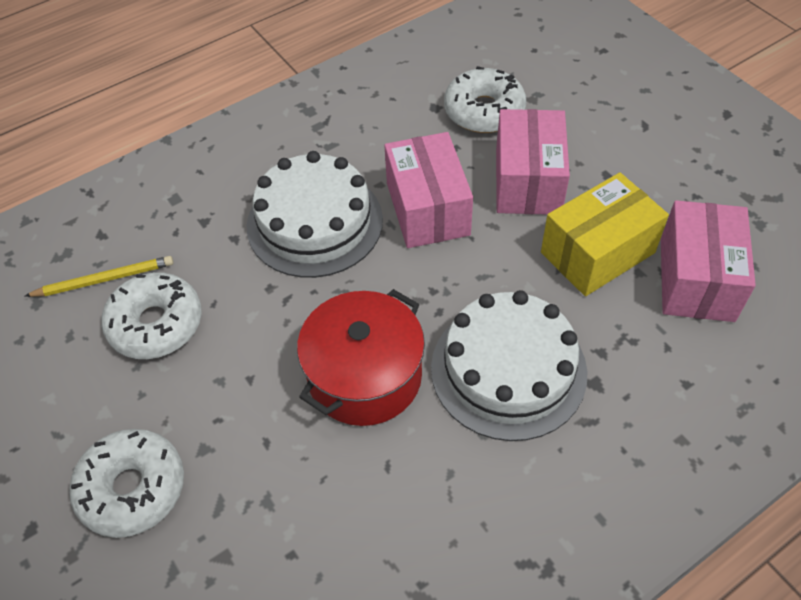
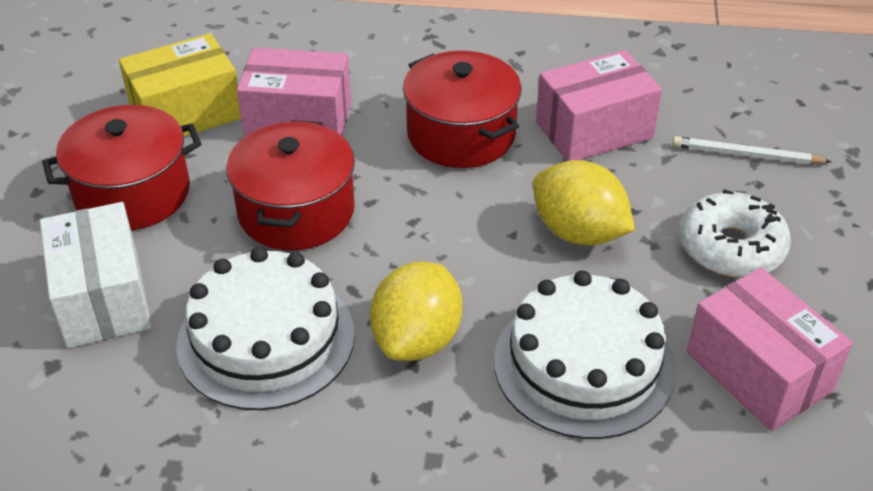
red pot: [297,289,425,426] = 1 -> [42,105,201,230] [226,120,355,250] [403,51,522,168] = 3
white box: none = 0 -> [40,202,152,348] = 1
white donut: [69,429,184,538] [101,272,202,359] [444,66,526,133] = 3 -> [680,189,791,278] = 1
white pencil: none = 0 -> [672,136,832,164] = 1
yellow lemon: none = 0 -> [370,261,463,361] [533,160,635,245] = 2
yellow pencil: [25,256,173,297] = 1 -> none = 0

